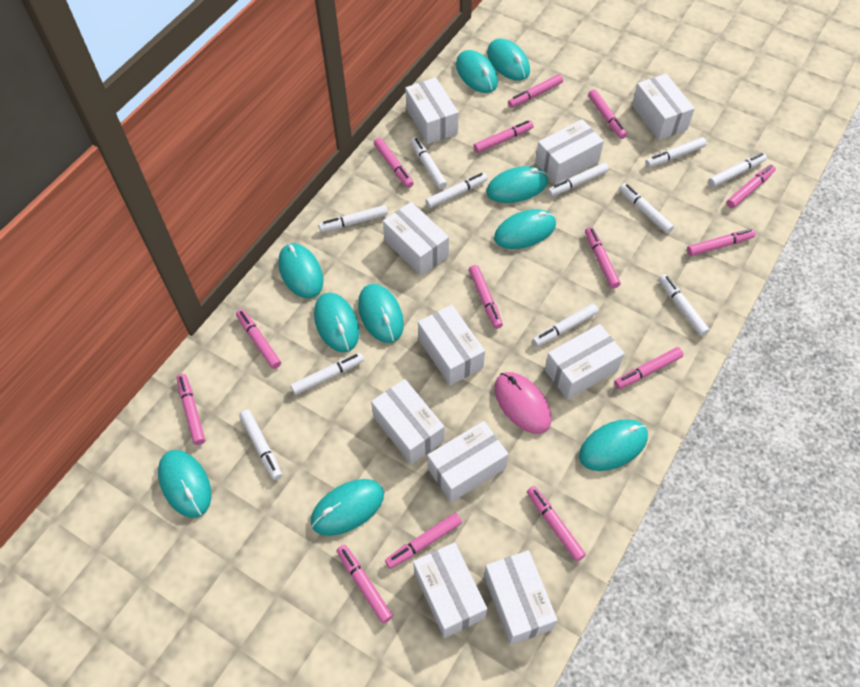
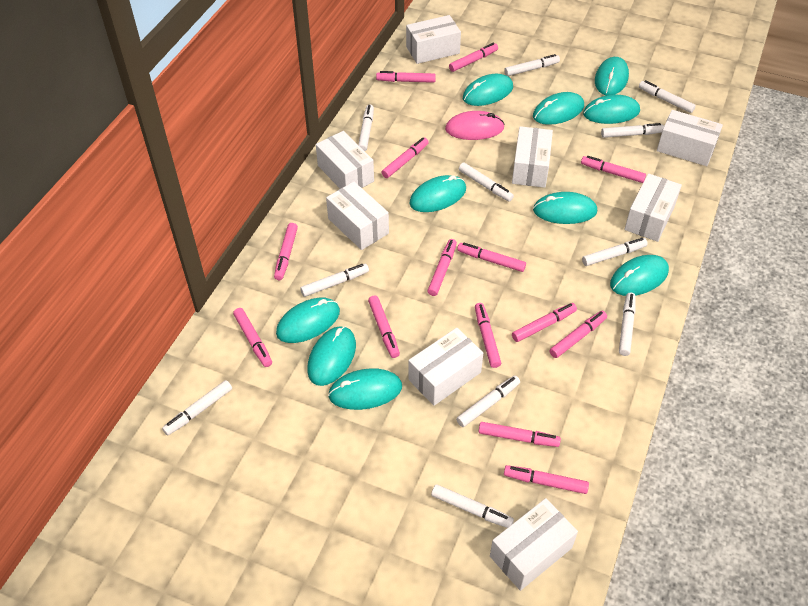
white box: [371,379,444,464] [383,202,449,276] [405,77,458,144] [413,542,487,638] [418,305,485,386] [427,421,508,502] [484,550,557,645] [535,119,604,184] [545,324,624,400] [632,73,695,140] = 10 -> [316,131,374,189] [326,182,389,250] [406,15,461,64] [408,328,483,406] [490,498,578,591] [512,126,553,188] [624,173,682,242] [657,110,723,166] = 8

